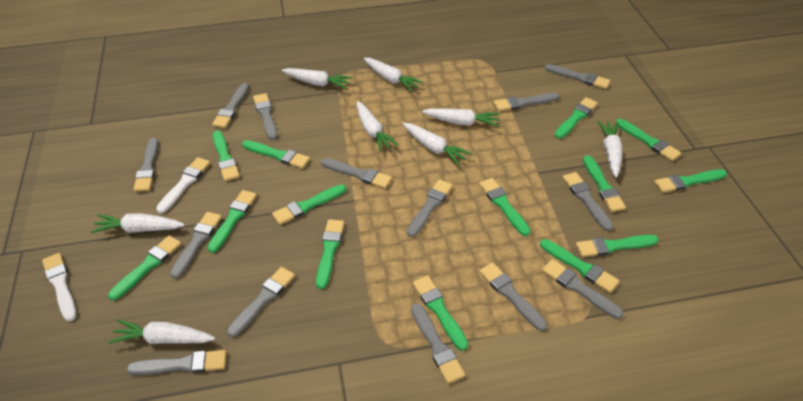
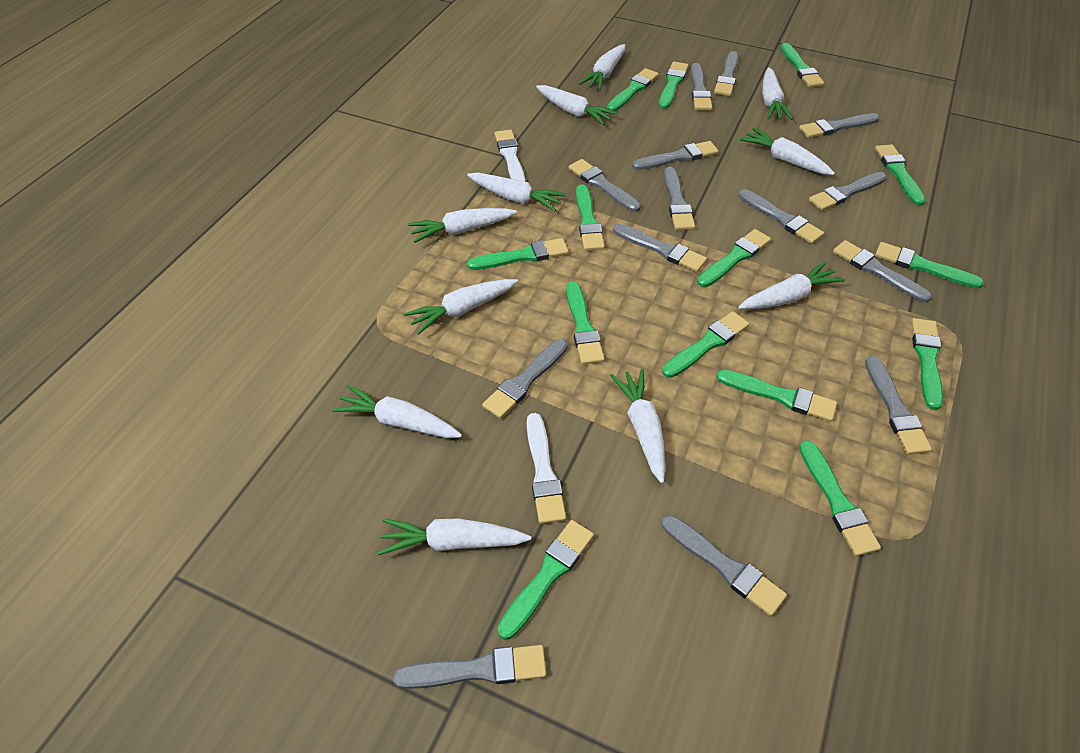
white carrot: [90,213,185,233] [108,319,215,344] [282,68,352,89] [357,101,399,152] [364,58,424,92] [403,123,471,165] [422,109,500,127] [597,121,622,178] = 8 -> [332,384,462,438] [378,518,531,555] [404,279,518,335] [408,208,517,243] [467,173,566,211] [536,85,617,125] [579,44,625,90] [610,369,665,483] [738,261,845,309] [740,128,835,175] [762,67,793,120] = 11

